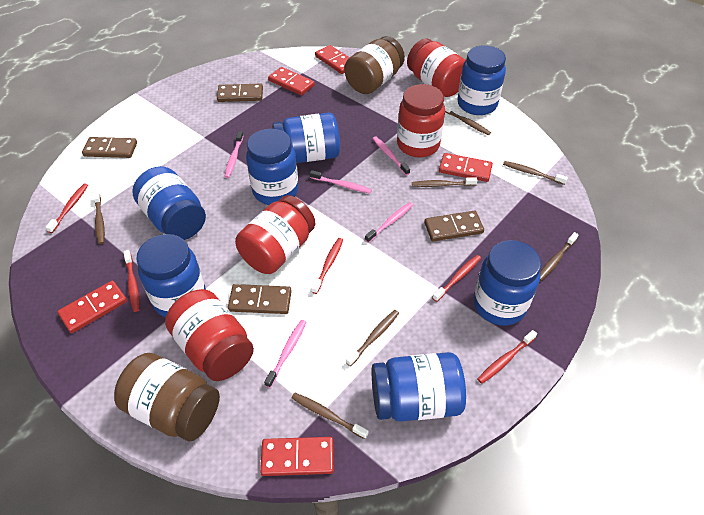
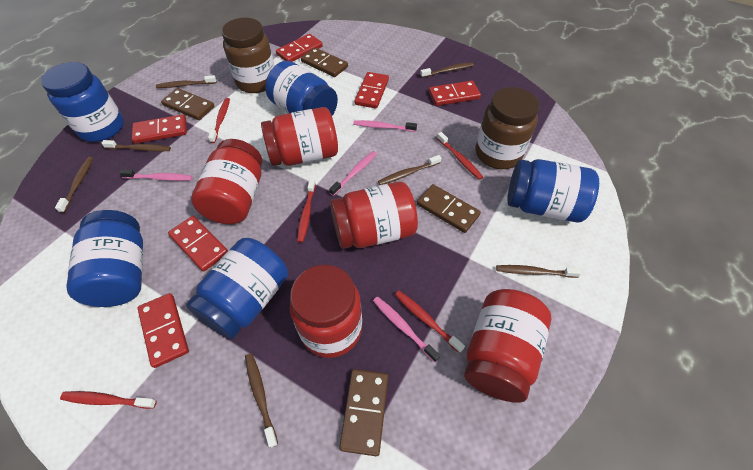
blue jar: [132,166,206,240] [136,234,206,317] [246,129,298,205] [273,113,340,163] [372,352,466,422] [457,45,506,115] [473,240,541,326] = 7 -> [41,62,124,142] [66,210,143,307] [186,238,288,339] [265,61,338,116] [507,159,599,222] = 5
pink toothbrush: [225,131,243,178] [264,320,306,388] [310,170,372,193] [365,202,413,243] [372,136,410,175] = 5 -> [119,170,192,181] [329,151,377,196] [353,120,417,132] [373,297,440,362] = 4
red domino: [57,280,127,333] [260,437,334,476] [268,67,315,96] [315,45,350,74] [439,153,493,182] = 5 -> [132,114,187,144] [137,293,189,368] [168,216,228,272] [276,34,323,62] [354,72,389,109] [429,81,481,106] = 6
red jar: [165,289,254,381] [235,195,315,274] [397,84,445,157] [407,38,465,97] = 4 -> [191,139,262,224] [261,107,338,166] [290,265,362,358] [330,182,418,249] [464,289,552,403] = 5

